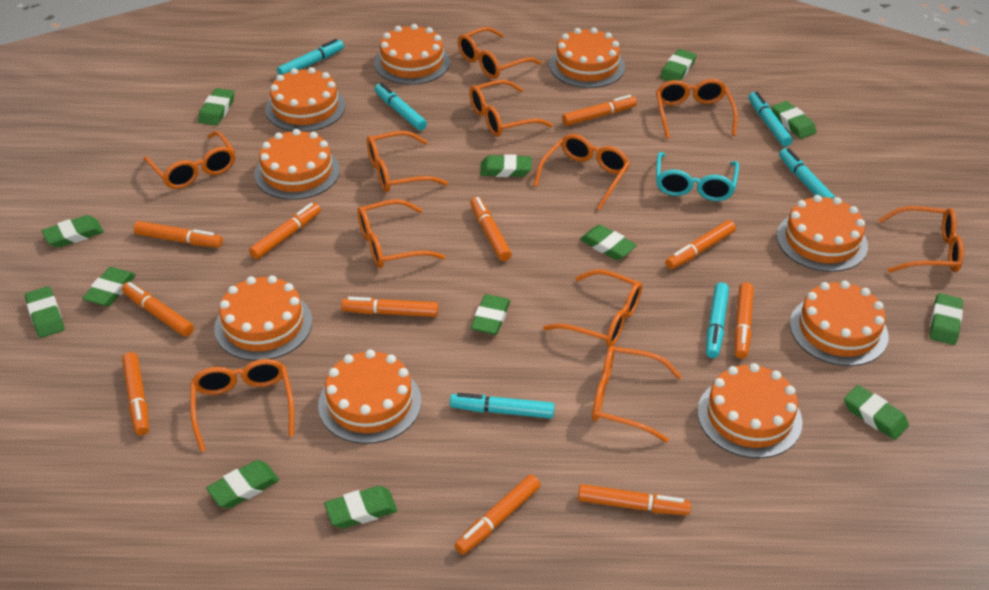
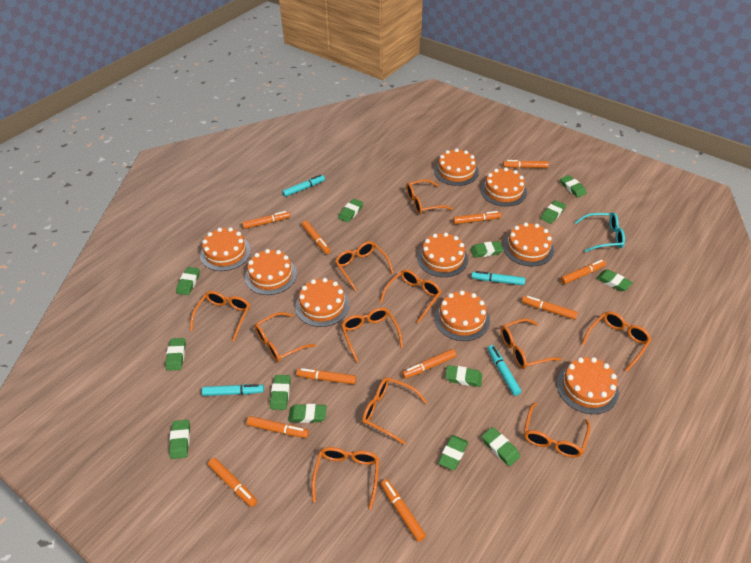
turquoise marker: [277,39,344,75] [375,83,427,131] [450,393,555,418] [706,282,729,358] [749,92,793,147] [779,148,835,199] = 6 -> [202,384,264,396] [282,175,325,197] [471,271,525,285] [488,345,521,396] = 4

